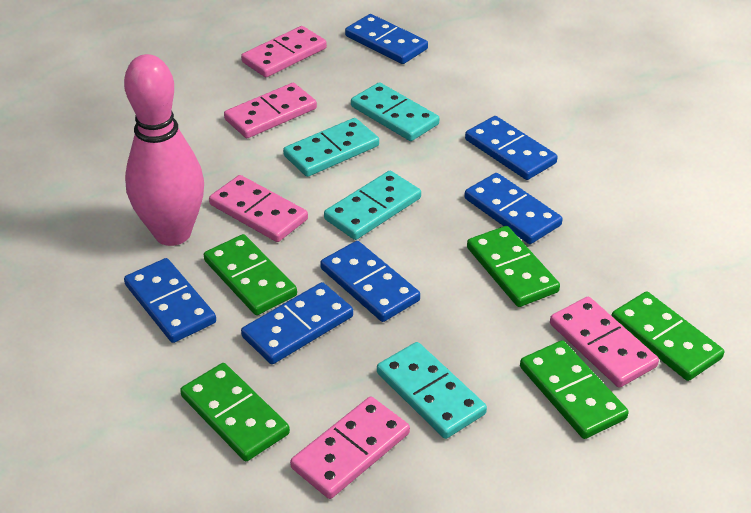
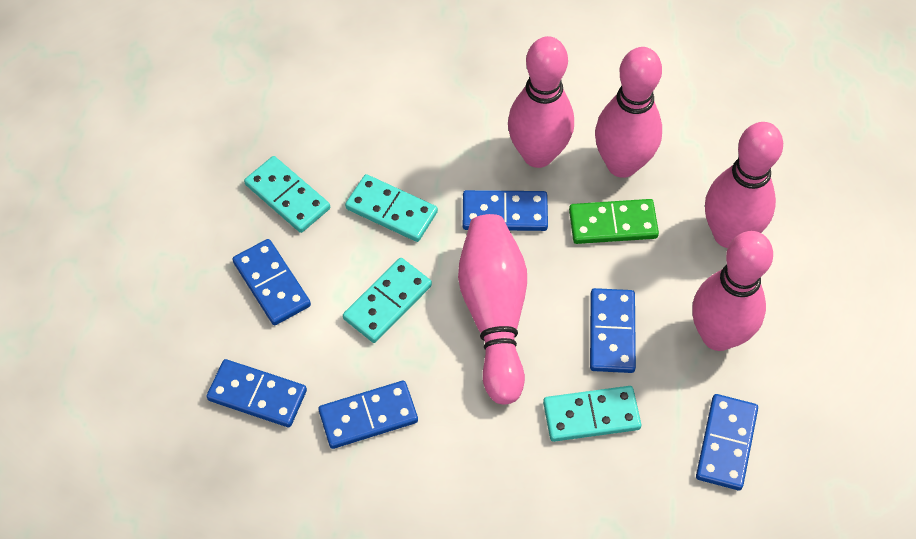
green domino: [180,363,290,461] [204,234,297,315] [467,226,560,307] [520,340,629,439] [611,292,724,381] = 5 -> [569,199,659,244] = 1
pink bowling pin: [124,54,204,246] = 1 -> [458,214,527,404] [508,36,574,168] [595,47,662,178] [692,231,773,351] [705,122,783,248] = 5
pink domino: [209,175,308,242] [224,83,317,138] [241,26,327,77] [290,397,410,499] [550,297,659,388] = 5 -> none = 0

